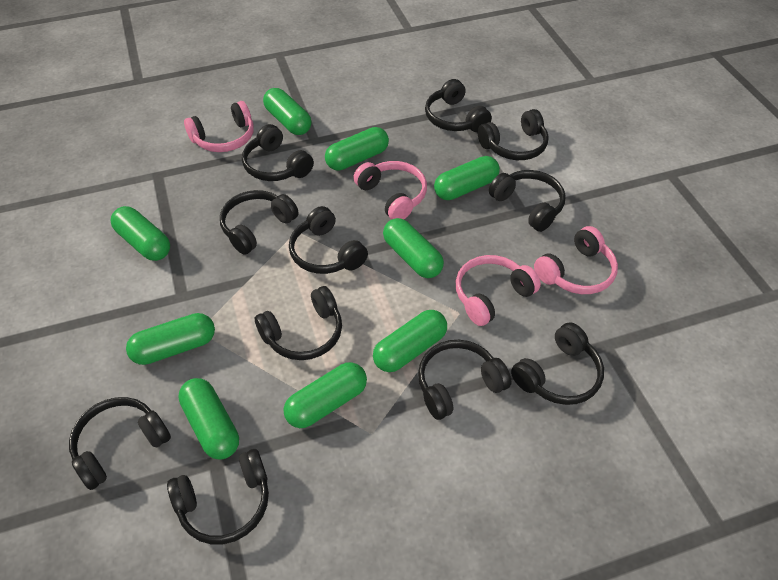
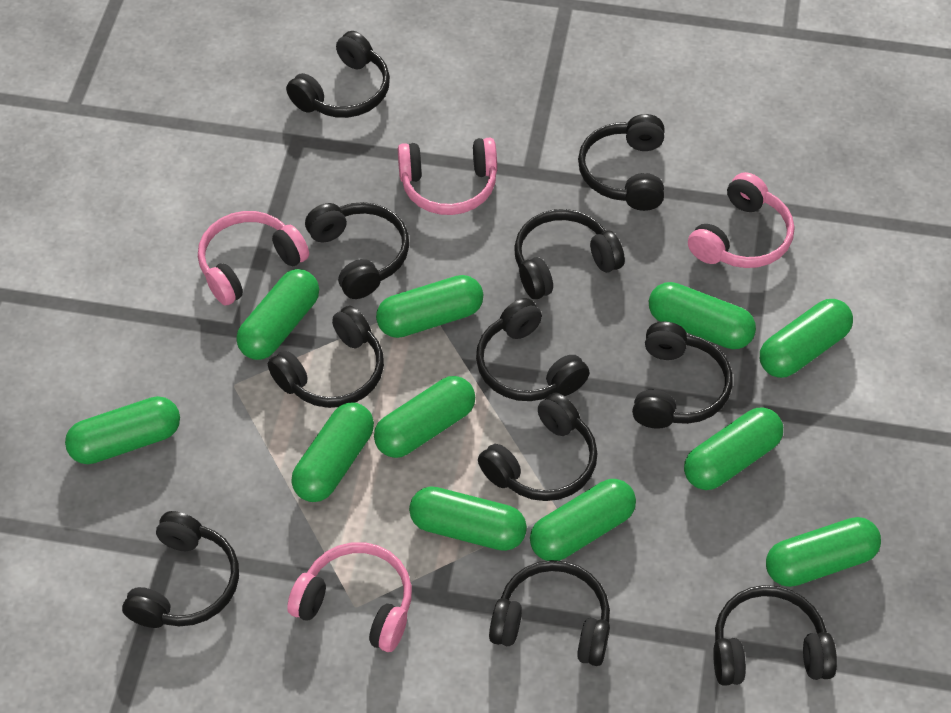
green capsule: [111,206,170,261] [126,313,215,365] [178,378,239,460] [263,88,311,135] [283,362,367,428] [325,127,389,171] [373,310,447,372] [383,218,444,278] [434,156,500,200] = 9 -> [65,396,180,464] [236,269,319,360] [291,402,374,502] [374,376,475,458] [376,275,483,338] [409,486,527,551] [530,479,636,561] [649,282,756,349] [684,407,783,490] [760,299,853,378] [766,517,881,587] = 11

